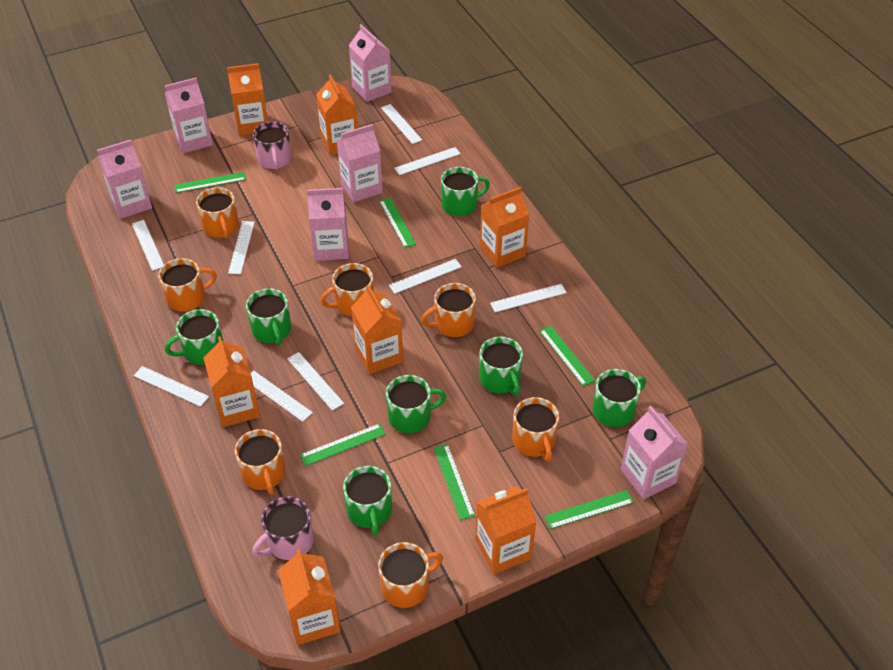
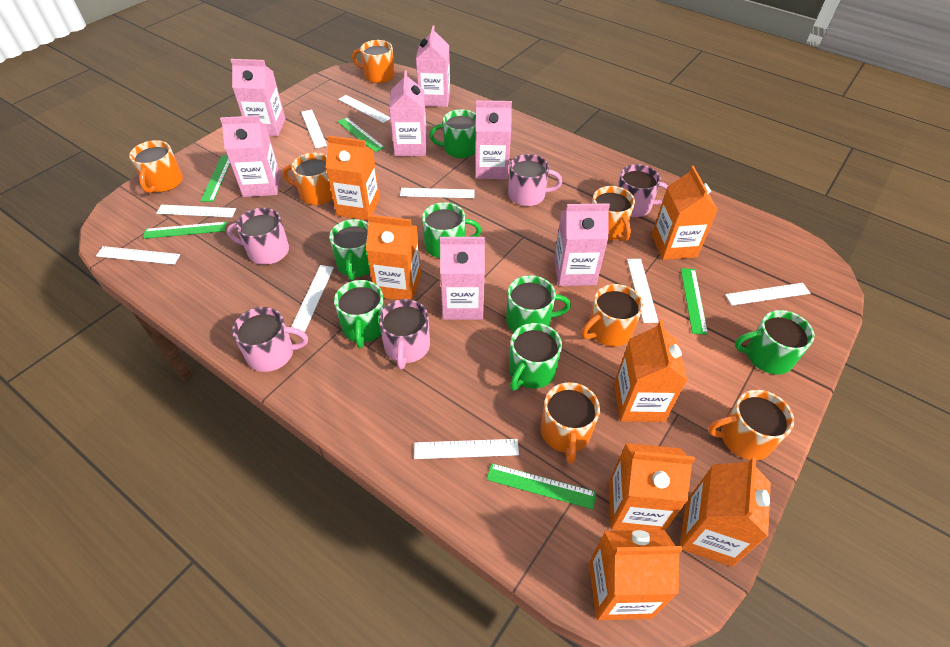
green ruler: [174,172,246,193] [300,423,386,466] [379,198,416,248] [434,444,475,520] [540,326,595,386] [544,490,634,529] = 6 -> [143,222,227,239] [201,155,230,202] [337,117,385,152] [487,463,596,509] [681,268,708,335] = 5
pink carton: [97,140,152,219] [165,78,213,153] [307,188,349,261] [337,124,383,202] [349,24,392,102] [621,406,688,499] = 6 -> [220,116,280,197] [231,59,285,136] [389,70,427,156] [416,26,450,107] [440,237,485,320] [475,101,512,179] [554,203,610,286] = 7
pink mug: [252,496,314,560] [253,121,292,170] = 2 -> [227,208,289,265] [232,307,308,372] [379,299,430,370] [508,154,562,206] [618,164,668,217] = 5

